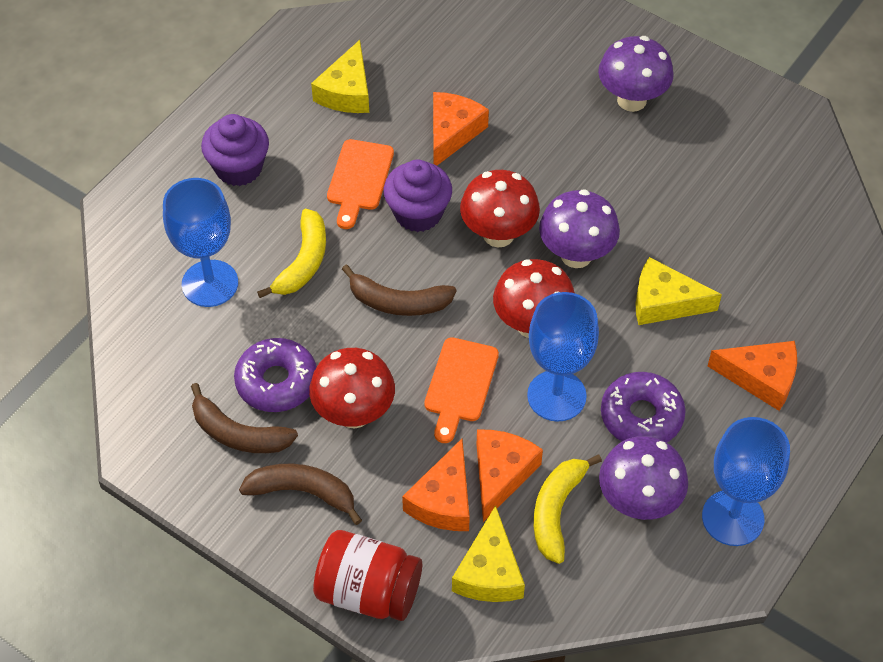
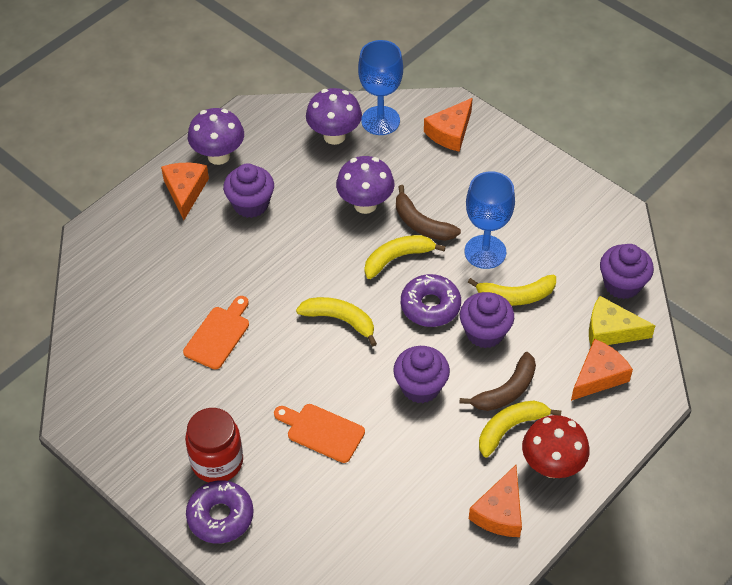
blue goblet: [163,178,238,307] [527,292,599,422] [702,417,790,546] = 3 -> [358,40,403,135] [465,171,515,269] = 2
brown banana: [191,383,298,453] [239,464,362,525] [342,264,456,316] = 3 -> [396,185,461,241] [460,352,536,411] = 2
purple cupcake: [201,114,269,186] [384,160,452,232] = 2 -> [223,163,274,218] [393,346,450,403] [460,292,514,348] [600,244,654,299] = 4
red mushroom: [309,348,395,428] [460,170,540,247] [493,259,575,338] = 3 -> [522,415,590,478] = 1
yellow banana: [257,209,326,298] [534,455,602,564] = 2 -> [296,297,377,346] [364,235,446,279] [468,275,556,306] [479,400,561,457] = 4
yellow cheese: [311,40,369,113] [452,505,525,602] [635,257,722,325] = 3 -> [589,296,656,346] = 1

